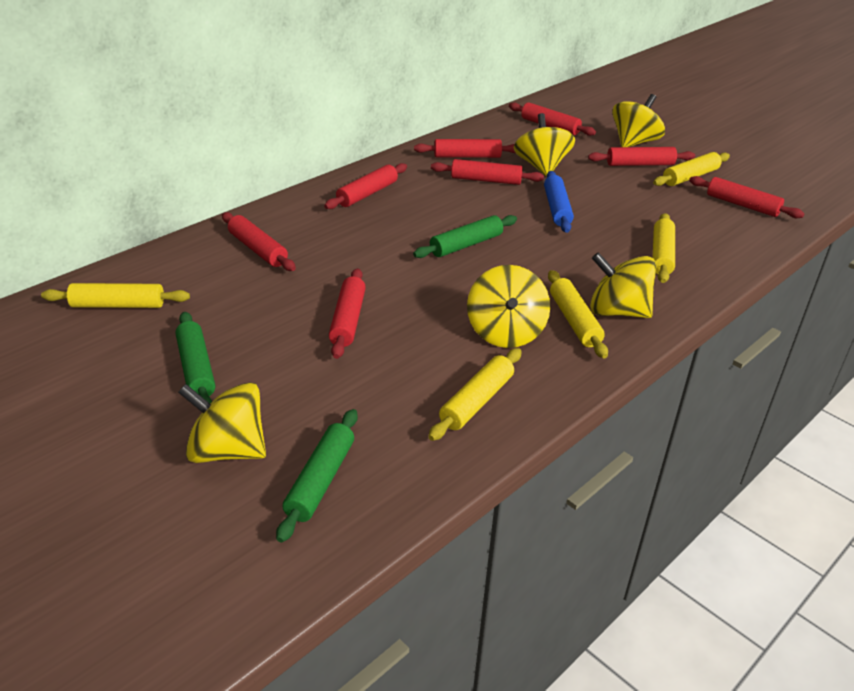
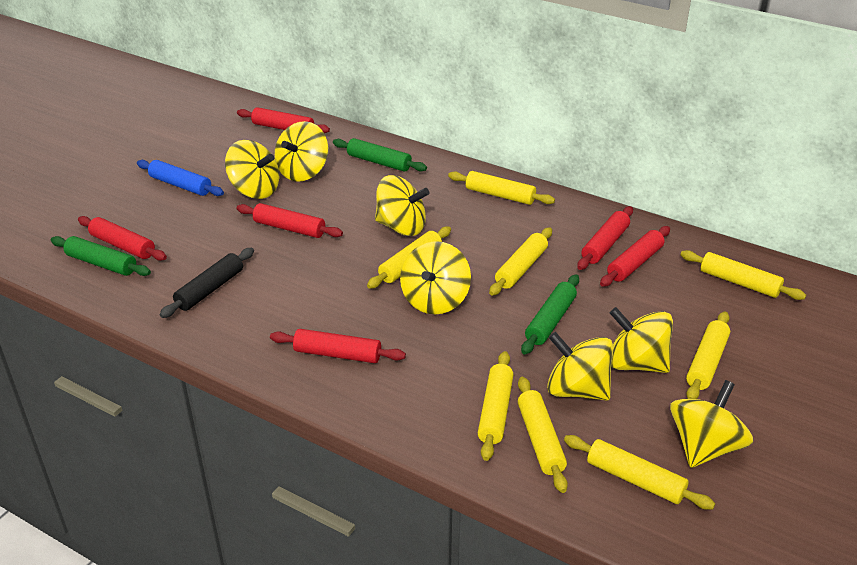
black rolling pin: none = 0 -> [159,248,254,318] = 1
red rolling pin: [222,212,296,271] [324,163,407,209] [329,268,366,359] [414,139,515,158] [431,159,544,185] [509,102,596,136] [588,147,695,166] [689,176,804,218] = 8 -> [78,216,167,261] [237,107,330,133] [237,203,343,238] [270,329,406,363] [577,206,633,270] [600,226,670,287] = 6
yellow rolling pin: [41,283,190,308] [428,348,522,441] [548,270,608,359] [653,152,730,186] [653,213,675,283] = 5 -> [367,227,451,289] [448,171,555,205] [478,351,514,461] [489,227,552,296] [518,377,568,493] [564,435,715,510] [681,250,806,300] [686,311,730,399] = 8
yellow spinning top: [178,382,266,463] [467,265,550,348] [514,113,575,177] [590,252,656,318] [612,94,665,147] = 5 -> [225,140,279,199] [275,121,328,182] [375,175,430,236] [400,241,471,314] [547,332,613,401] [610,307,673,373] [670,380,753,468] = 7

